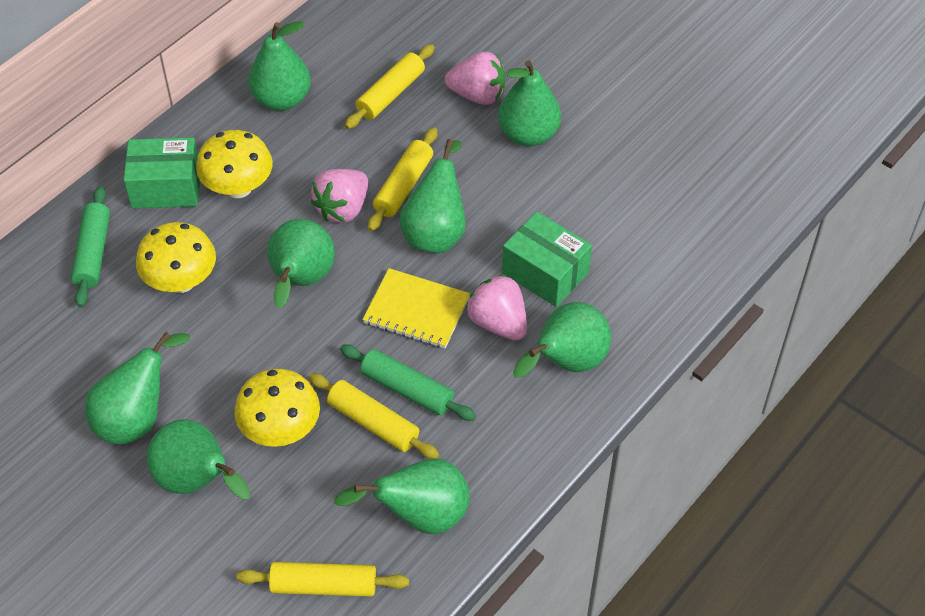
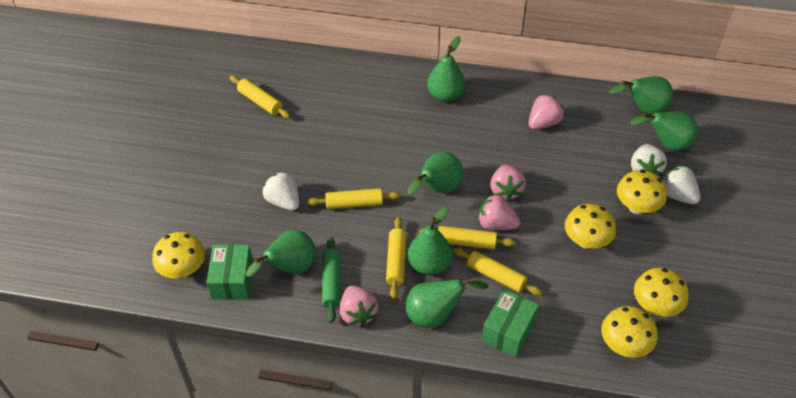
green pear: [85,332,190,445] [147,419,250,499] [248,21,311,111] [267,219,335,309] [334,458,470,534] [399,139,466,253] [498,60,561,146] [513,302,611,378] = 8 -> [246,230,316,277] [405,277,489,328] [408,152,463,194] [408,207,452,275] [427,36,465,102] [609,76,673,114] [630,112,698,151] = 7
green rolling pin: [71,186,110,307] [340,344,476,421] = 2 -> [322,237,341,323] = 1
pink strawberry: [311,169,368,223] [445,52,505,105] [466,274,527,341] = 3 -> [340,285,378,327] [478,194,520,230] [490,165,526,201] [529,94,564,130] = 4
white strawberry: none = 0 -> [263,171,299,211] [631,144,667,176] [663,165,700,204] = 3
yellow mushroom: [136,222,216,293] [196,130,273,198] [234,369,320,447] = 3 -> [152,232,205,278] [565,204,616,249] [601,306,658,358] [617,170,667,214] [634,268,689,317] = 5
yellow notebook: [363,268,470,348] = 1 -> none = 0
yellow rolling pin: [236,562,409,597] [309,373,439,459] [345,44,435,129] [368,127,438,231] = 4 -> [230,76,290,118] [307,188,401,209] [386,217,406,300] [419,226,516,249] [453,248,542,296] = 5

